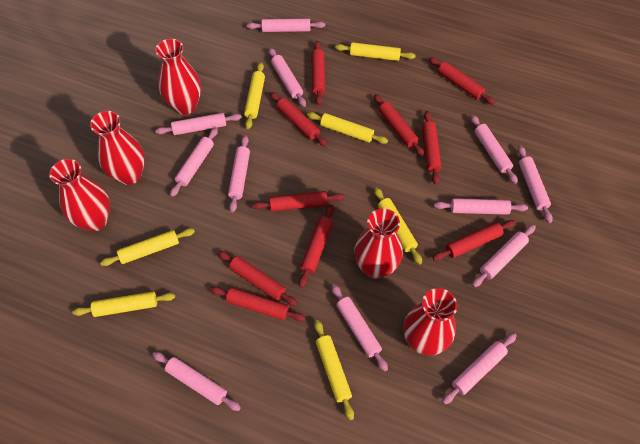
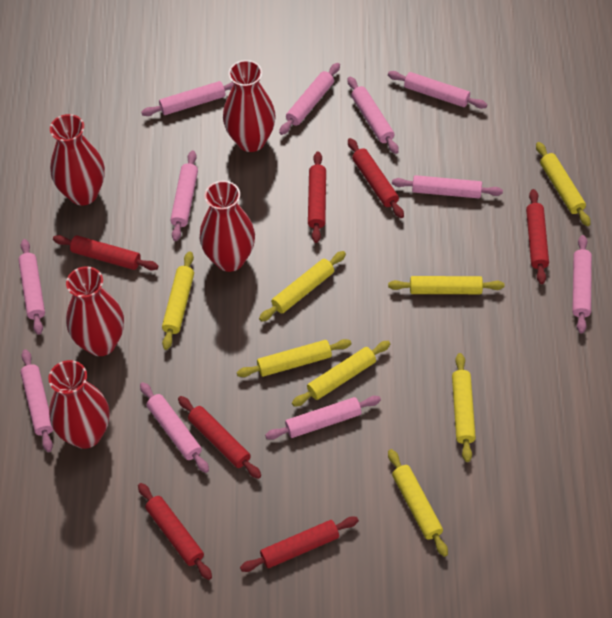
pink rolling pin: [152,352,241,411] [155,113,242,135] [170,128,218,197] [228,135,250,212] [247,19,325,32] [269,48,306,107] [331,284,388,372] [434,198,528,215] [442,333,517,404] [471,115,518,184] [472,224,536,287] [518,146,553,223] = 12 -> [18,239,45,335] [21,349,53,452] [140,382,209,473] [141,81,233,116] [170,151,198,241] [265,396,381,440] [279,63,340,135] [348,77,399,154] [388,71,487,109] [392,175,503,198] [572,235,592,334] = 11
red rolling pin: [210,287,306,321] [218,251,298,306] [252,191,345,212] [270,92,327,146] [299,205,334,288] [312,41,325,105] [374,94,424,156] [422,111,442,185] [429,57,495,105] [433,220,516,261] = 10 -> [53,235,158,270] [138,483,212,580] [178,396,261,479] [240,516,359,572] [308,152,326,243] [348,138,404,218] [526,189,549,284] = 7
yellow rolling pin: [72,291,175,317] [100,228,195,266] [244,62,265,129] [307,112,388,144] [314,320,354,420] [335,42,416,61] [374,187,422,264] = 7 -> [162,251,194,350] [237,339,351,377] [259,251,346,322] [292,341,390,407] [388,276,504,294] [388,449,448,557] [452,353,476,462] [536,142,591,226] = 8

